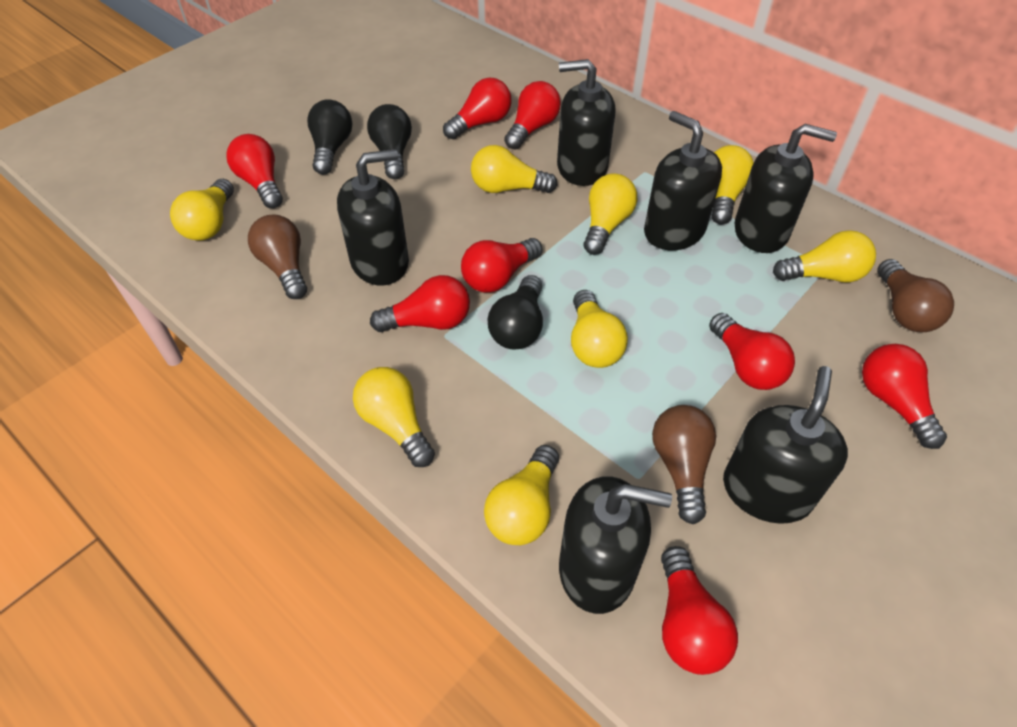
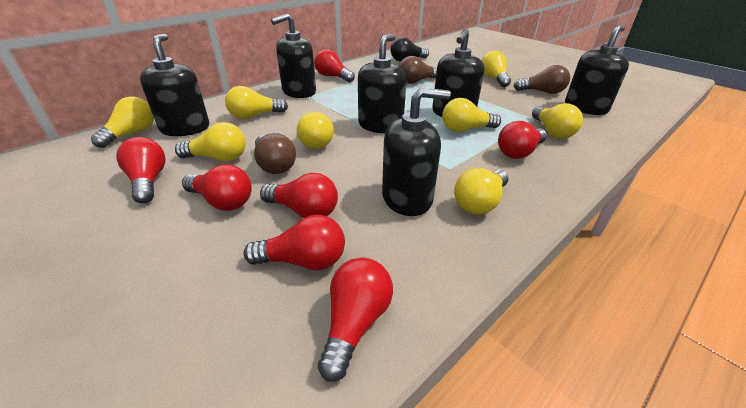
black light bulb: [307,99,352,175] [367,104,412,179] [488,275,543,350] = 3 -> [390,37,429,62] = 1
red light bulb: [226,134,283,208] [370,275,470,332] [443,78,512,139] [461,238,542,293] [504,81,561,149] [661,546,738,675] [709,313,795,390] [862,344,947,449] = 8 -> [116,137,166,203] [182,164,252,211] [244,215,345,270] [260,173,338,218] [314,49,355,82] [318,258,393,382] [498,121,547,159] = 7

